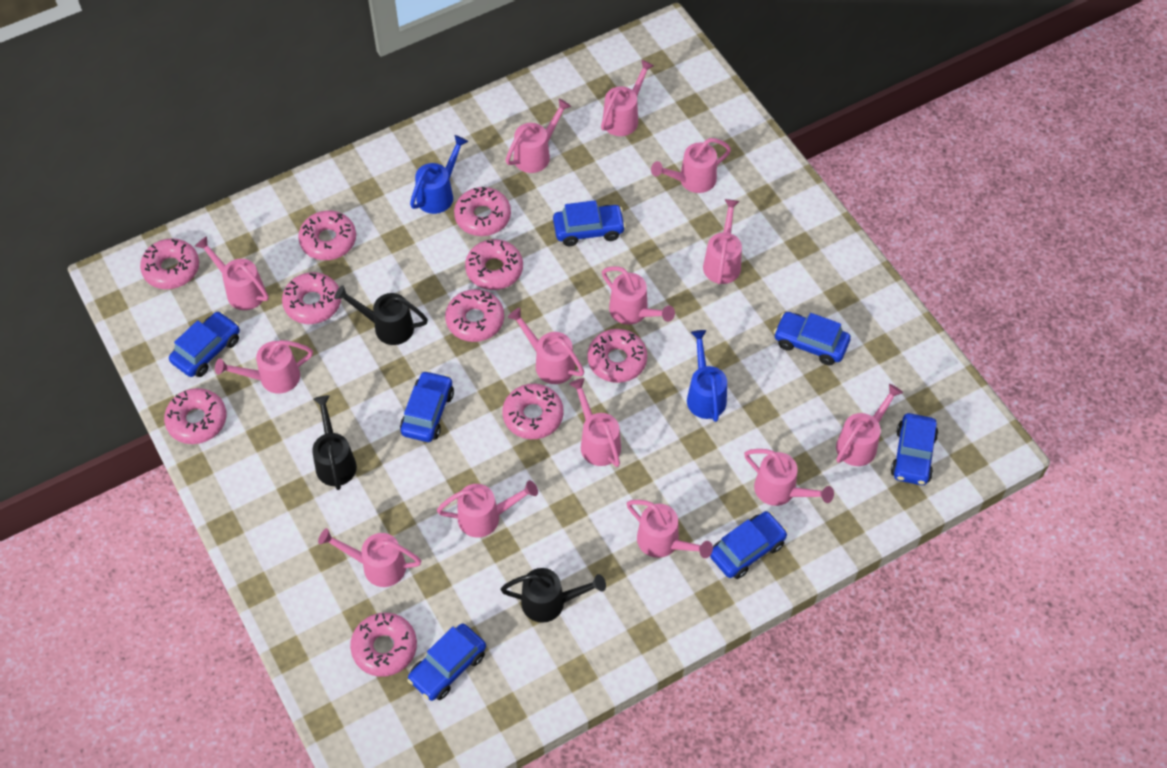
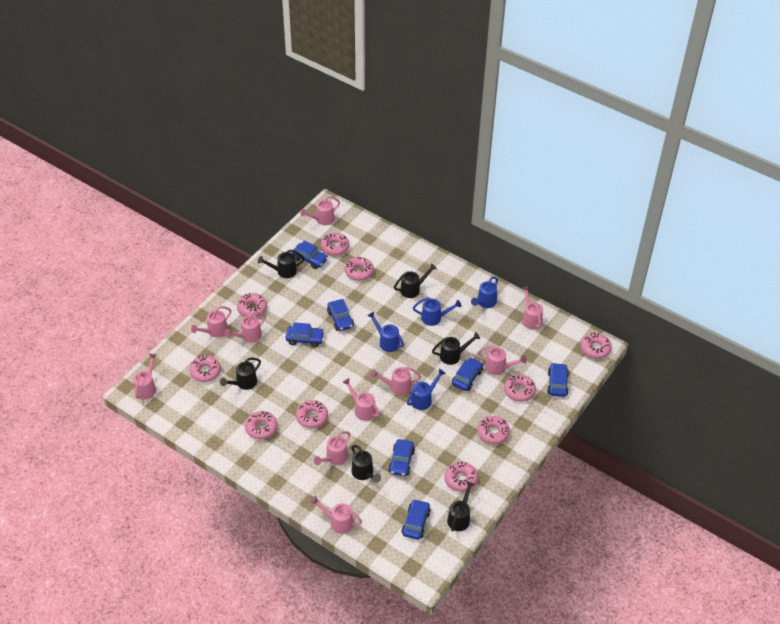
black watering can: [312,395,357,490] [334,285,428,345] [501,568,606,623] = 3 -> [220,357,261,390] [258,249,305,278] [351,445,381,483] [394,263,437,298] [432,332,480,365] [447,481,475,531] = 6
blue watering can: [410,135,468,214] [687,330,727,422] = 2 -> [367,312,404,352] [407,369,446,410] [413,297,462,326] [471,276,498,308] = 4
pink watering can: [195,236,269,310] [215,340,313,393] [318,528,421,587] [437,480,538,538] [506,98,571,173] [508,308,584,384] [569,378,621,467] [601,59,654,136] [602,266,675,325] [627,500,713,558] [651,138,731,193] [703,199,742,284] [744,449,834,506] [836,384,903,466] = 14 -> [133,353,156,399] [191,306,231,338] [225,311,266,343] [300,196,340,225] [310,496,362,534] [314,431,350,465] [342,378,380,421] [370,367,421,395] [478,345,527,375] [522,286,543,330] = 10

